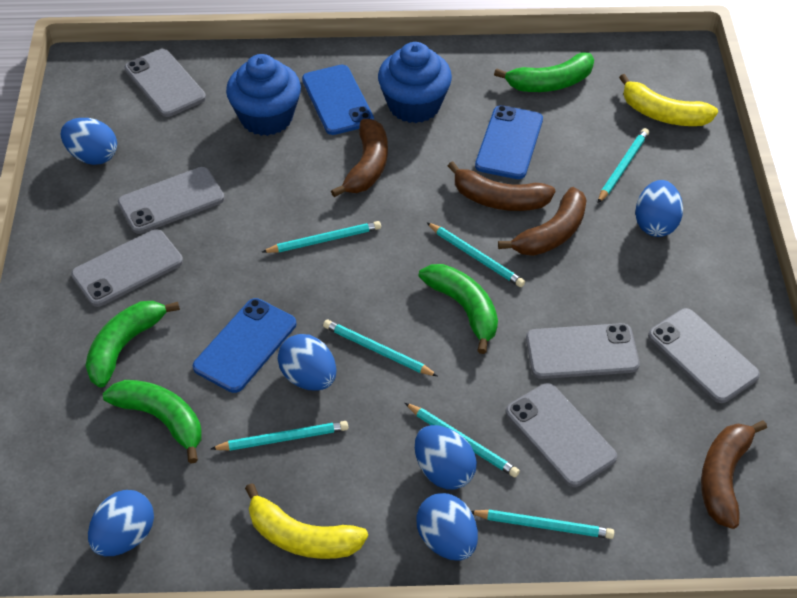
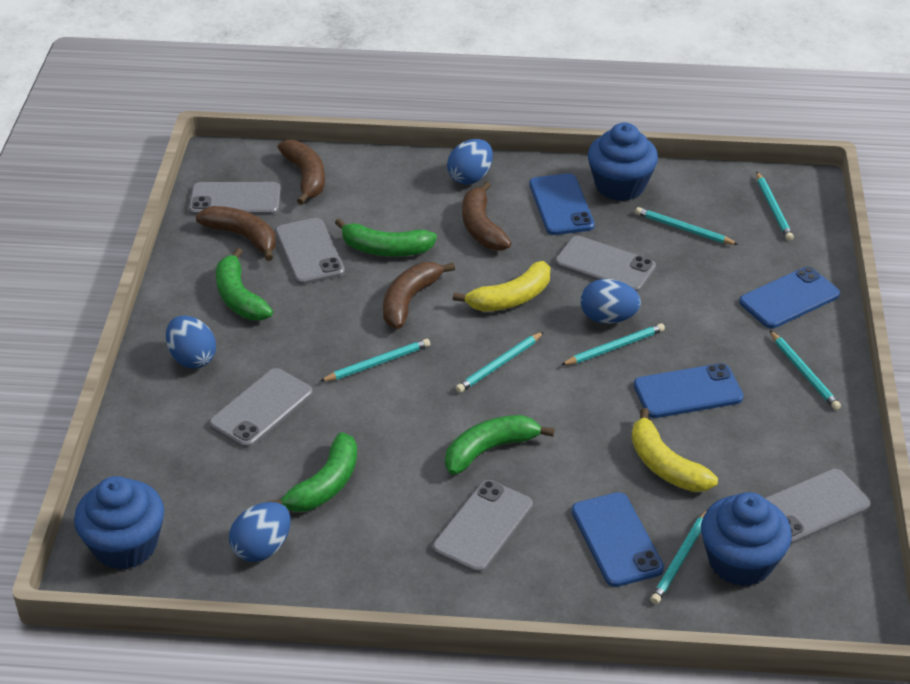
blue cupcake: [226,54,301,136] [378,42,452,123] = 2 -> [74,476,164,570] [588,123,658,201] [701,492,792,587] = 3
blue egg: [61,118,117,165] [88,490,154,556] [278,334,337,391] [415,425,477,490] [416,493,478,561] [635,180,683,237] = 6 -> [166,315,216,369] [229,502,291,562] [447,139,493,185] [581,279,641,324] = 4
blue phone: [193,298,296,393] [302,65,374,135] [475,105,543,179] = 3 -> [529,173,595,235] [572,492,664,587] [634,363,743,418] [739,267,840,328] = 4

